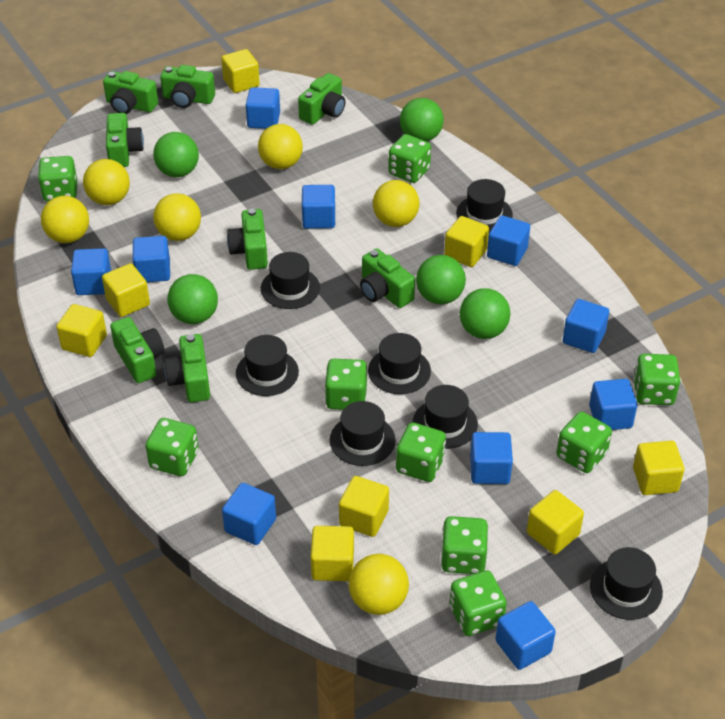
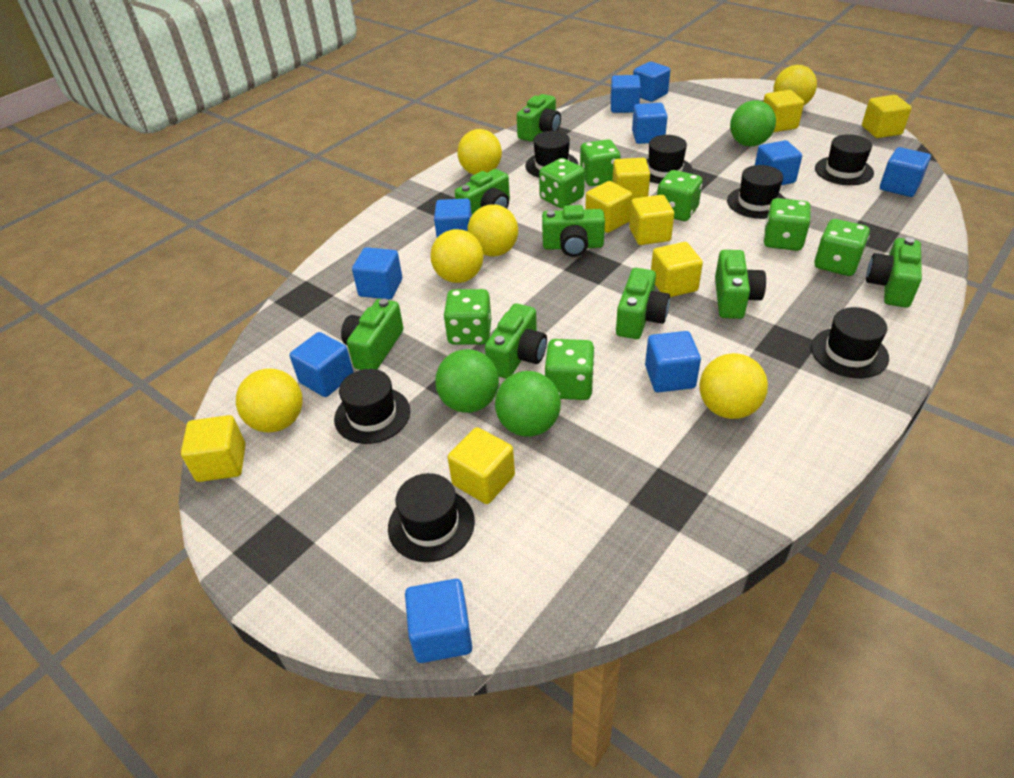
green ball: [153,132,199,177] [168,274,218,324] [400,98,444,142] [416,255,466,304] [459,288,510,339] = 5 -> [435,349,499,413] [495,371,561,437] [730,100,776,147] = 3
green dice: [38,156,77,201] [146,418,199,476] [325,359,367,410] [388,134,431,183] [396,422,446,482] [441,516,488,574] [449,570,507,636] [557,412,612,473] [634,354,680,405] = 9 -> [444,289,491,345] [539,158,585,208] [545,339,595,400] [580,139,621,186] [657,170,703,221] [764,198,811,251] [814,219,870,276] = 7

